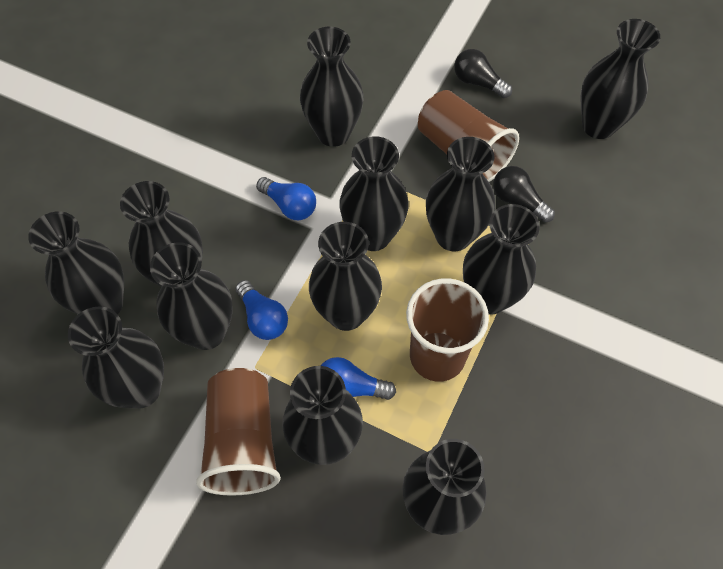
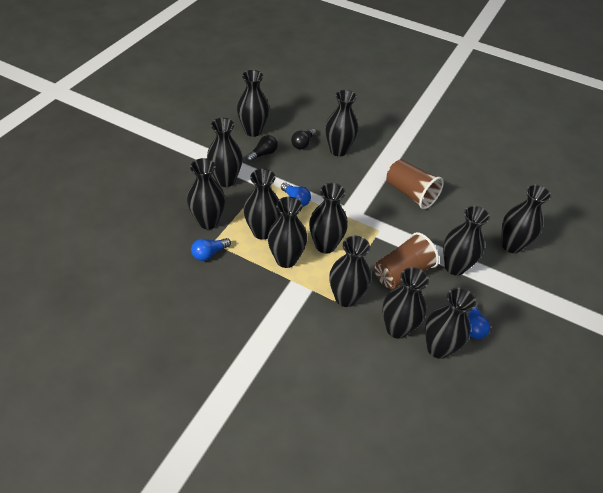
brown cup: [196,368,281,496] [406,279,489,382] [418,90,519,182] = 3 -> [375,232,439,289] [386,159,444,209] = 2

